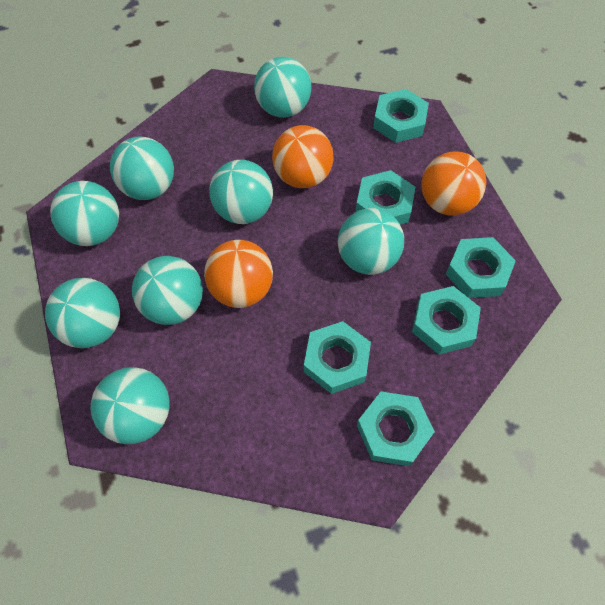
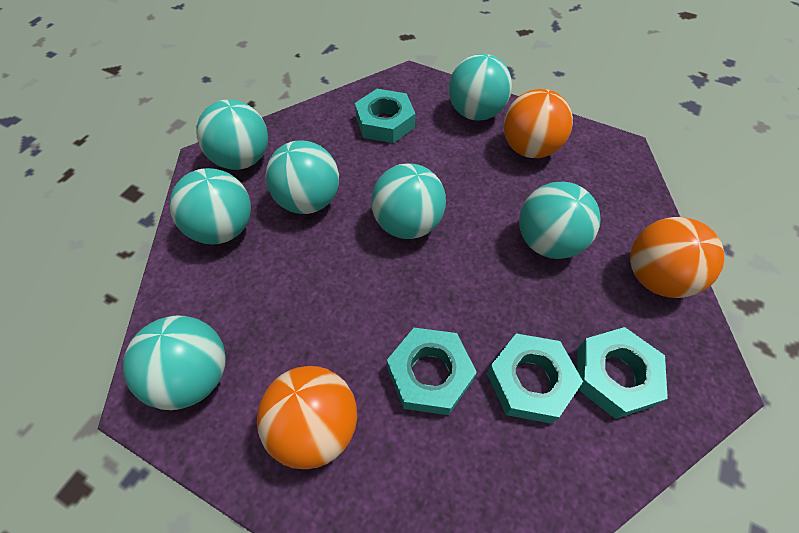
turquoise ball: [45,278,120,348] [50,181,119,246] [90,367,170,444] [110,136,174,200] [132,256,203,325] [209,160,273,224] [254,57,312,118] [338,208,404,275] = 8 -> [123,315,226,410] [170,168,251,245] [196,99,268,170] [265,140,339,214] [371,163,446,239] [449,54,512,121] [519,182,601,259] = 7
turquoise nut: [304,321,371,394] [355,170,415,225] [357,391,435,466] [373,89,429,143] [412,286,481,355] [446,237,516,298] = 6 -> [355,89,415,143] [387,328,477,415] [487,333,583,424] [577,327,668,419] = 4

